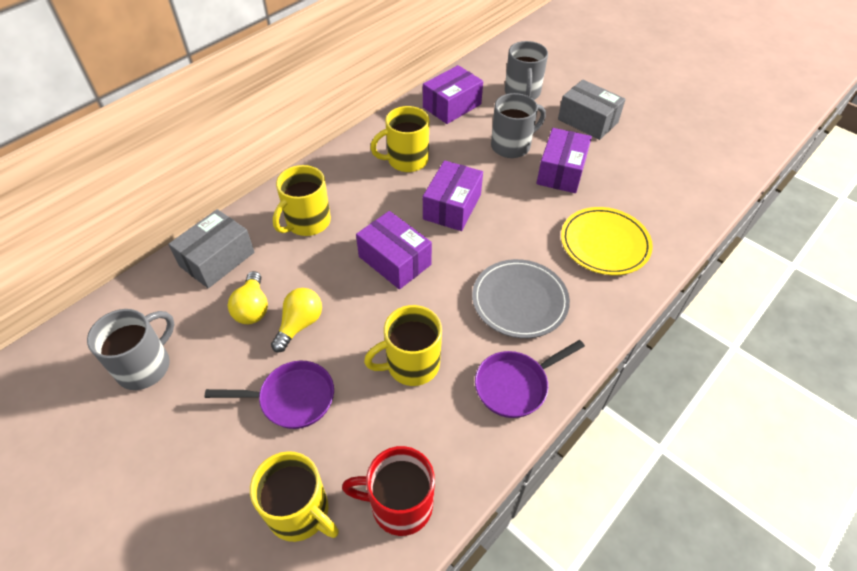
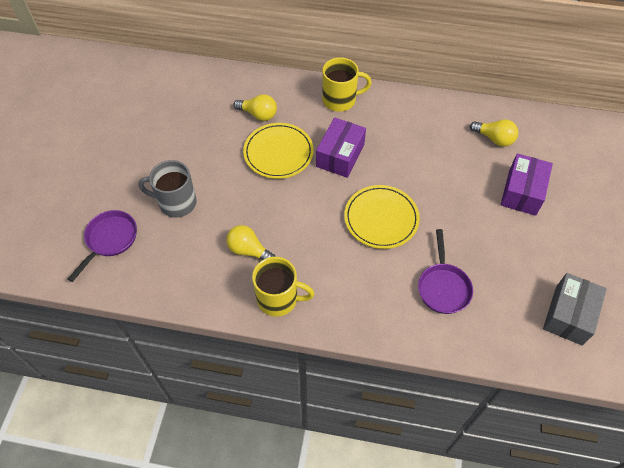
grey box: [168,209,254,288] [558,79,626,140] = 2 -> [543,273,607,346] = 1
grey mug: [87,309,174,390] [491,93,546,158] [505,41,548,100] = 3 -> [138,160,197,218] = 1
grey plate: [472,259,570,338] = 1 -> none = 0
purple box: [356,211,432,289] [423,65,483,124] [423,160,483,231] [537,128,592,193] = 4 -> [316,117,366,178] [501,153,553,216] = 2
red mug: [342,446,435,536] = 1 -> none = 0
yellow light bulb: [228,271,268,324] [271,288,322,352] = 2 -> [226,225,275,260] [233,94,277,121] [470,119,518,147] = 3
yellow mug: [250,451,339,542] [273,165,331,236] [364,305,442,386] [370,106,429,172] = 4 -> [252,257,315,317] [322,57,372,112] = 2
yellow plate: [561,207,653,275] = 1 -> [243,123,314,179] [344,185,420,249] = 2

